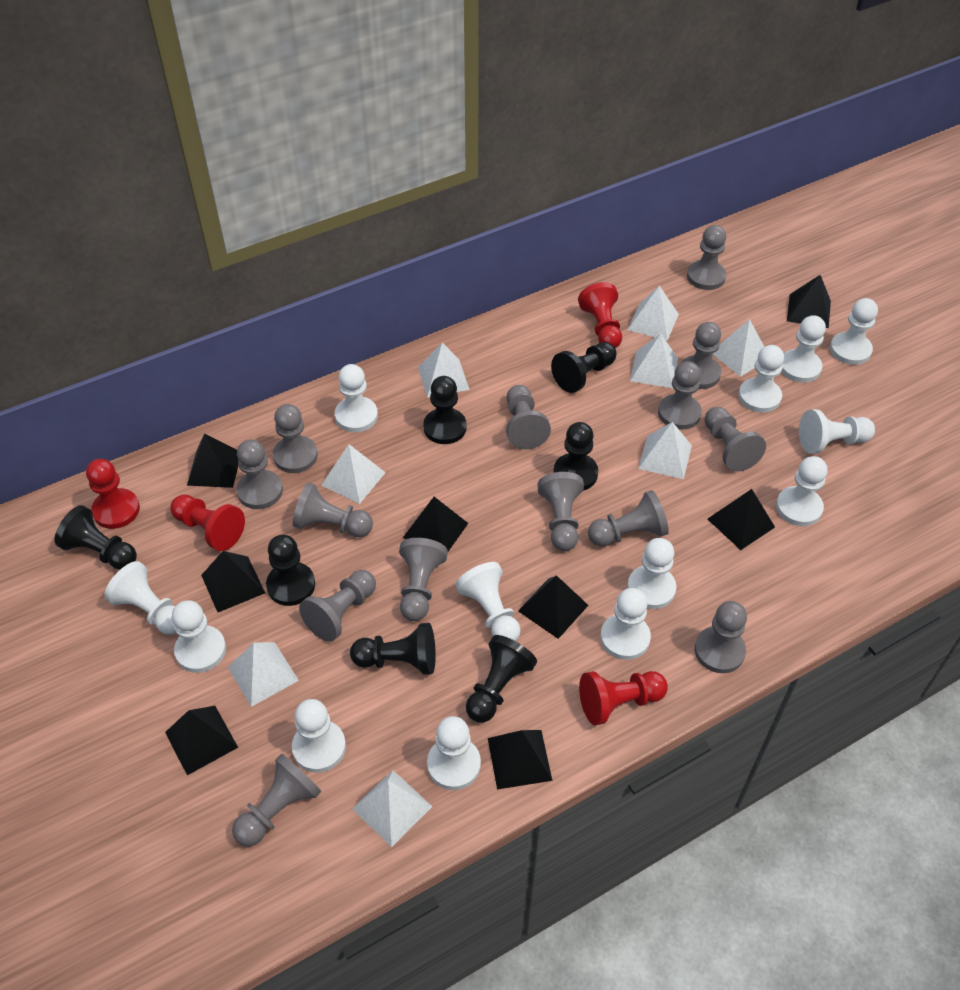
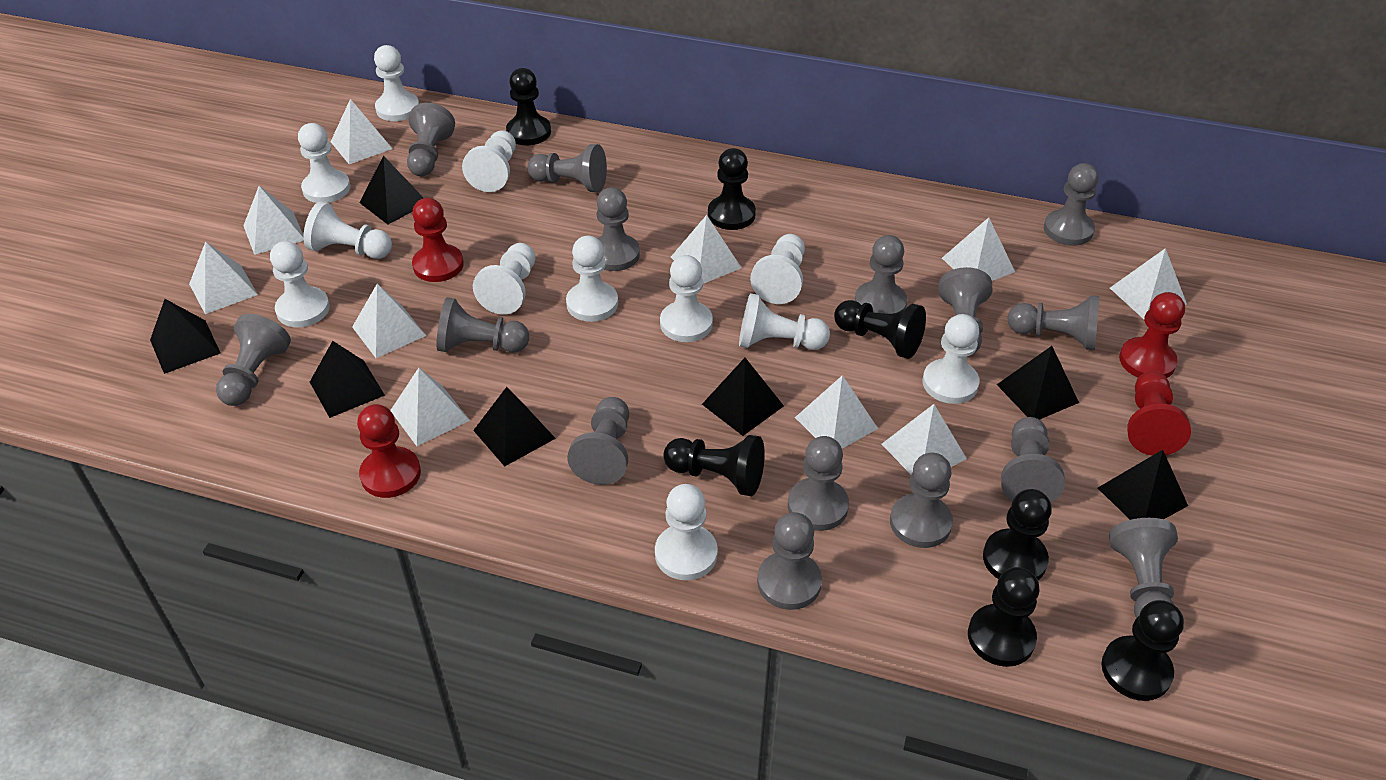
black pyramid: [165,706,238,775] [187,434,238,488] [201,551,265,612] [403,497,468,551] [488,730,552,790] [518,575,588,639] [708,489,775,550] [787,275,831,328] = 8 -> [150,299,220,374] [310,341,385,418] [359,156,424,224] [473,387,556,467] [702,358,784,436] [997,346,1079,420] [1098,450,1188,520] = 7
grey pawn: [232,754,321,847] [236,440,283,509] [273,404,318,473] [293,483,373,537] [299,570,376,642] [399,538,448,621] [506,385,551,449] [538,472,584,551] [588,490,669,546] [658,361,702,430] [681,322,721,389] [687,225,726,290] [695,601,747,673] [704,407,766,472] = 14 -> [216,314,291,406] [407,103,455,176] [437,297,529,353] [527,144,607,192] [567,397,629,485] [597,187,640,271] [757,512,822,610] [788,436,849,531] [855,235,907,314] [890,453,953,548] [938,267,992,354] [1001,417,1065,502] [1007,295,1100,350] [1044,163,1099,246] [1109,518,1178,618] = 15
white pawn: [104,561,176,635] [172,600,226,673] [292,699,346,773] [335,364,378,432] [427,716,481,790] [455,562,521,641] [600,588,651,660] [627,538,676,609] [739,345,784,413] [776,456,828,526] [781,315,826,383] [799,409,875,454] [830,298,878,365] = 13 -> [270,241,330,327] [298,123,350,203] [303,201,392,259] [374,45,419,121] [462,130,516,192] [473,243,536,315] [566,236,618,322] [655,484,718,580] [660,255,713,342] [739,293,830,350] [750,234,805,304] [923,314,980,404] = 12
white pyramid: [228,642,299,707] [322,444,386,504] [352,770,432,847] [418,343,470,398] [628,286,679,341] [630,334,678,388] [638,422,692,479] [712,319,764,377] = 8 -> [189,241,258,314] [243,186,304,255] [331,99,392,164] [352,284,426,358] [390,368,470,446] [671,215,742,284] [795,375,878,449] [882,404,967,474] [942,217,1015,281] [1110,248,1187,319] = 10

